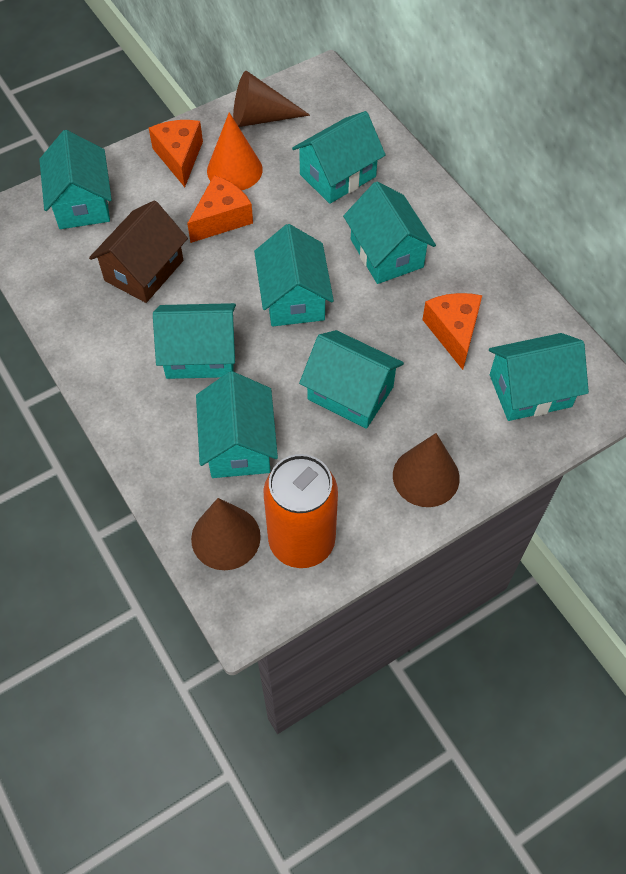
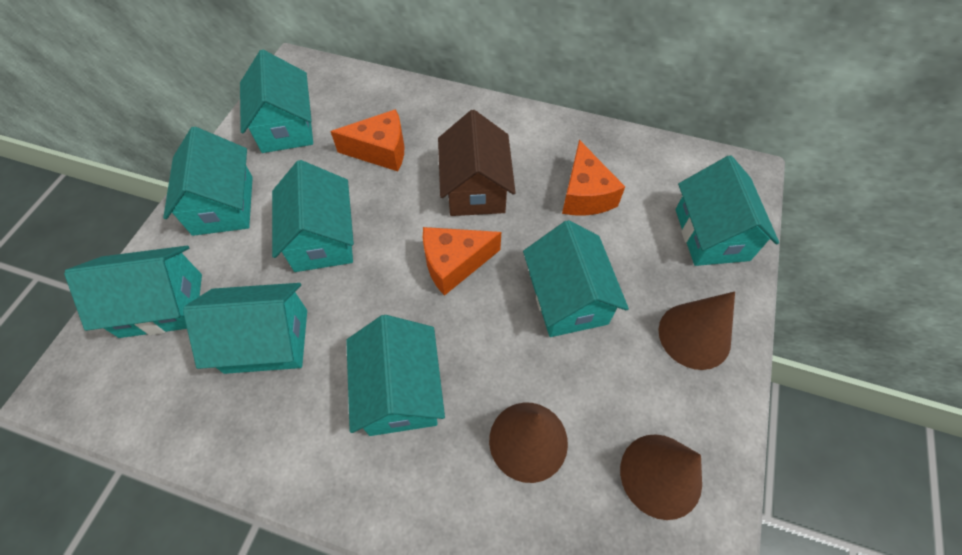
orange can: [264,454,338,568] = 1 -> none = 0
orange cone: [207,112,263,190] = 1 -> none = 0

